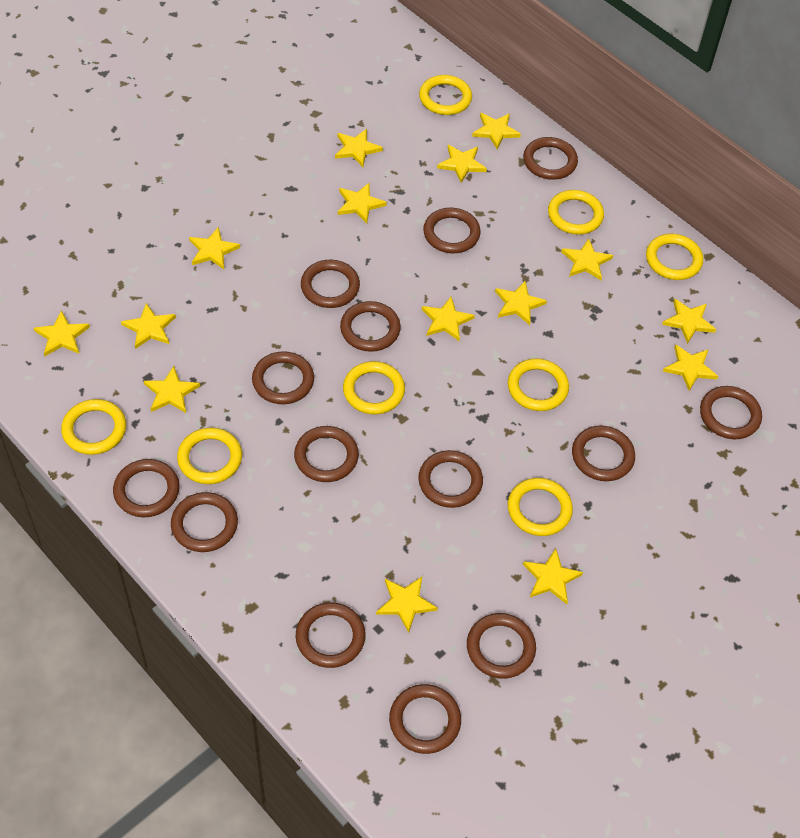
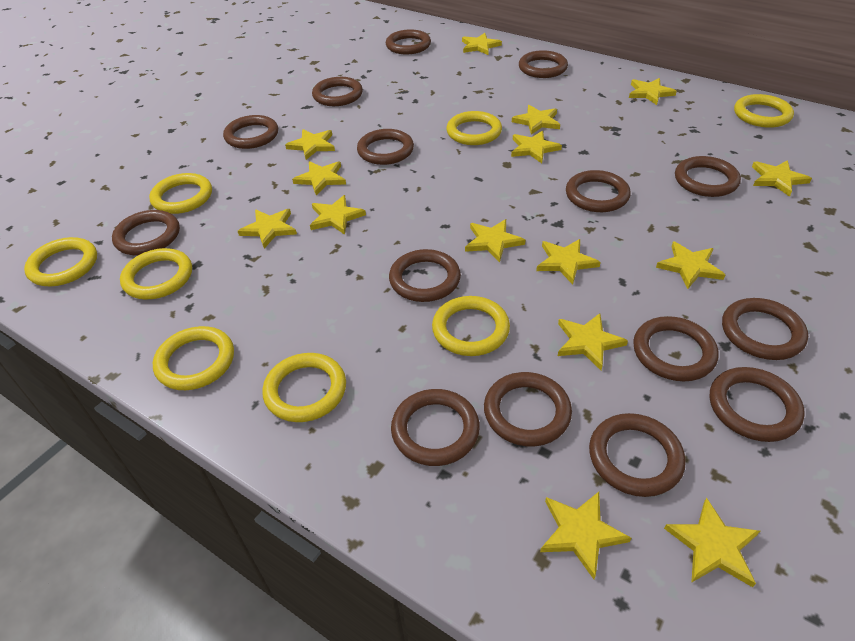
brown ring: [113,459,180,517] [171,492,238,552] [252,351,314,404] [294,426,359,482] [296,602,365,668] [301,260,360,308] [340,301,401,352] [389,684,461,754] [418,450,483,508] [423,208,481,253] [467,613,536,679] [523,137,578,180] [572,426,635,481] [700,386,762,439] = 14 -> [112,210,180,255] [223,115,278,149] [312,77,363,106] [357,129,414,165] [386,29,431,54] [389,249,461,302] [391,389,480,466] [484,372,572,446] [519,50,568,78] [566,170,631,212] [589,413,686,497] [633,316,719,381] [675,156,741,197] [710,367,805,442] [722,298,808,360] = 15

